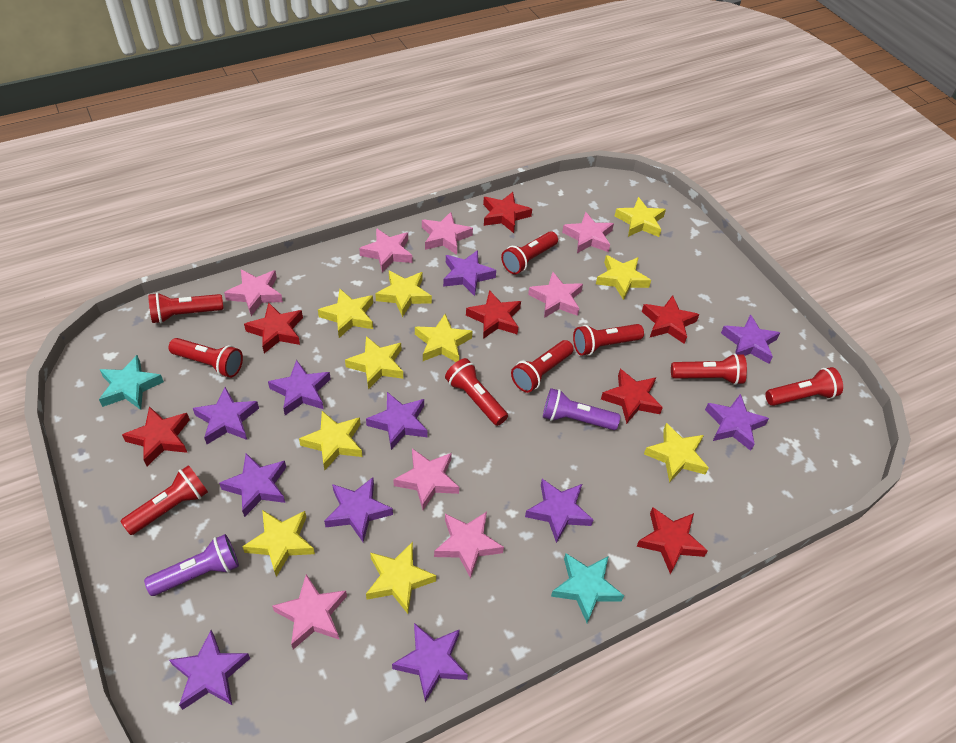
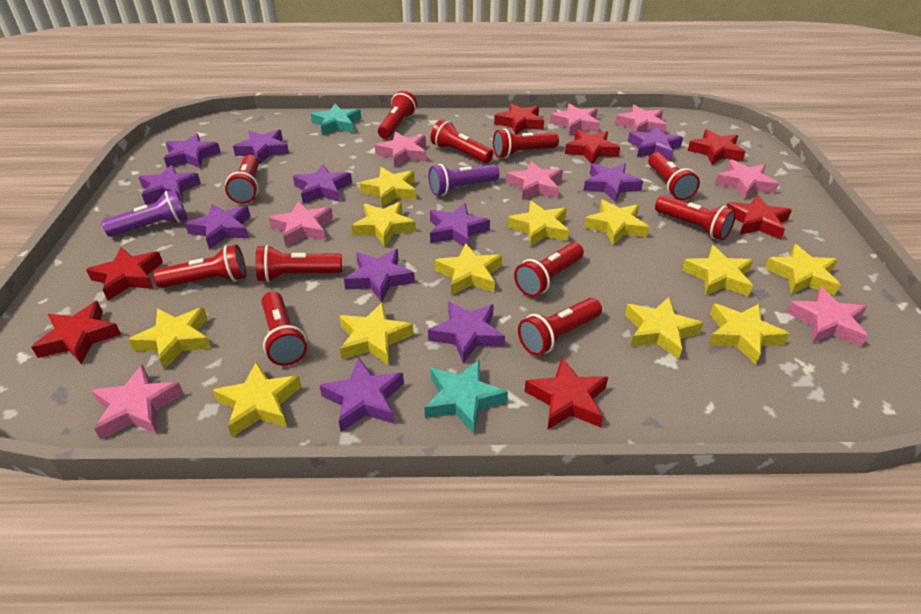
red flashlight: [120,465,208,535] [148,292,224,324] [169,338,243,378] [445,358,508,426] [501,231,558,274] [511,340,574,393] [573,324,644,356] [671,353,747,385] [765,367,843,406] = 9 -> [153,245,246,288] [225,155,259,204] [255,245,342,282] [262,292,307,366] [378,91,417,139] [431,119,493,163] [493,128,559,158] [514,242,584,297] [518,298,602,356] [648,152,700,200] [655,195,736,240] = 11
yellow star: [242,510,315,577] [299,411,362,471] [318,289,373,338] [345,336,403,390] [366,542,436,614] [375,271,432,317] [415,314,472,362] [596,255,651,300] [615,197,666,237] [644,423,709,483] = 10 -> [128,307,211,370] [213,362,301,437] [339,302,414,365] [351,202,416,247] [359,167,417,208] [434,243,502,295] [507,201,569,247] [584,200,649,245] [625,297,703,360] [682,245,753,296] [708,304,790,365] [765,244,840,295] = 12

